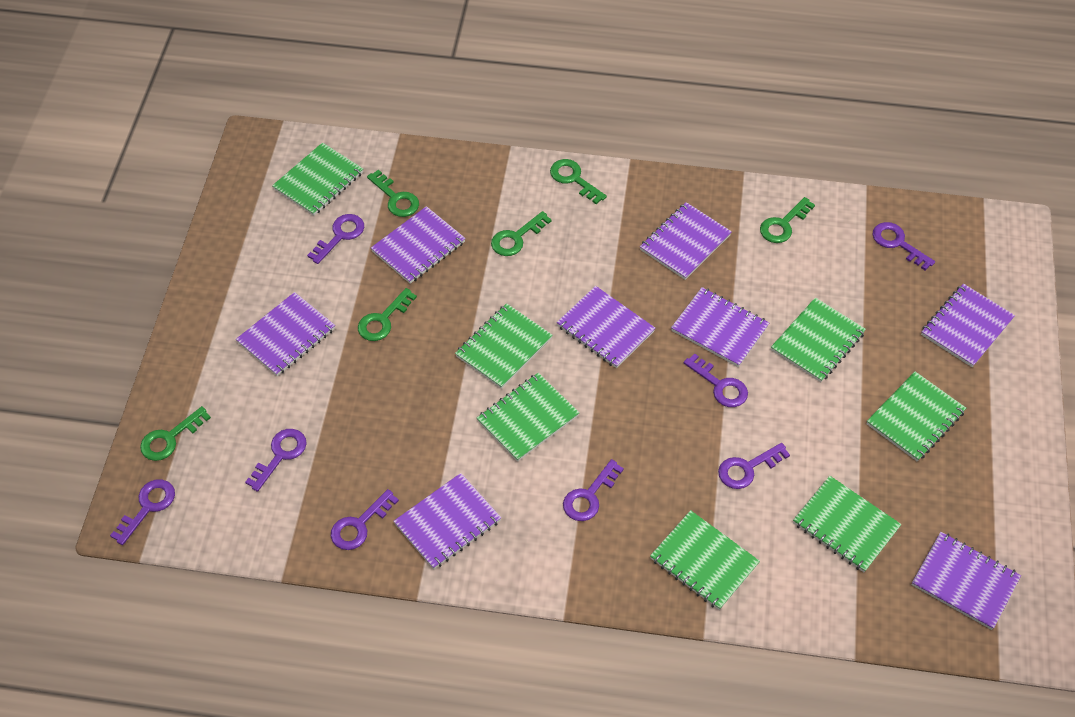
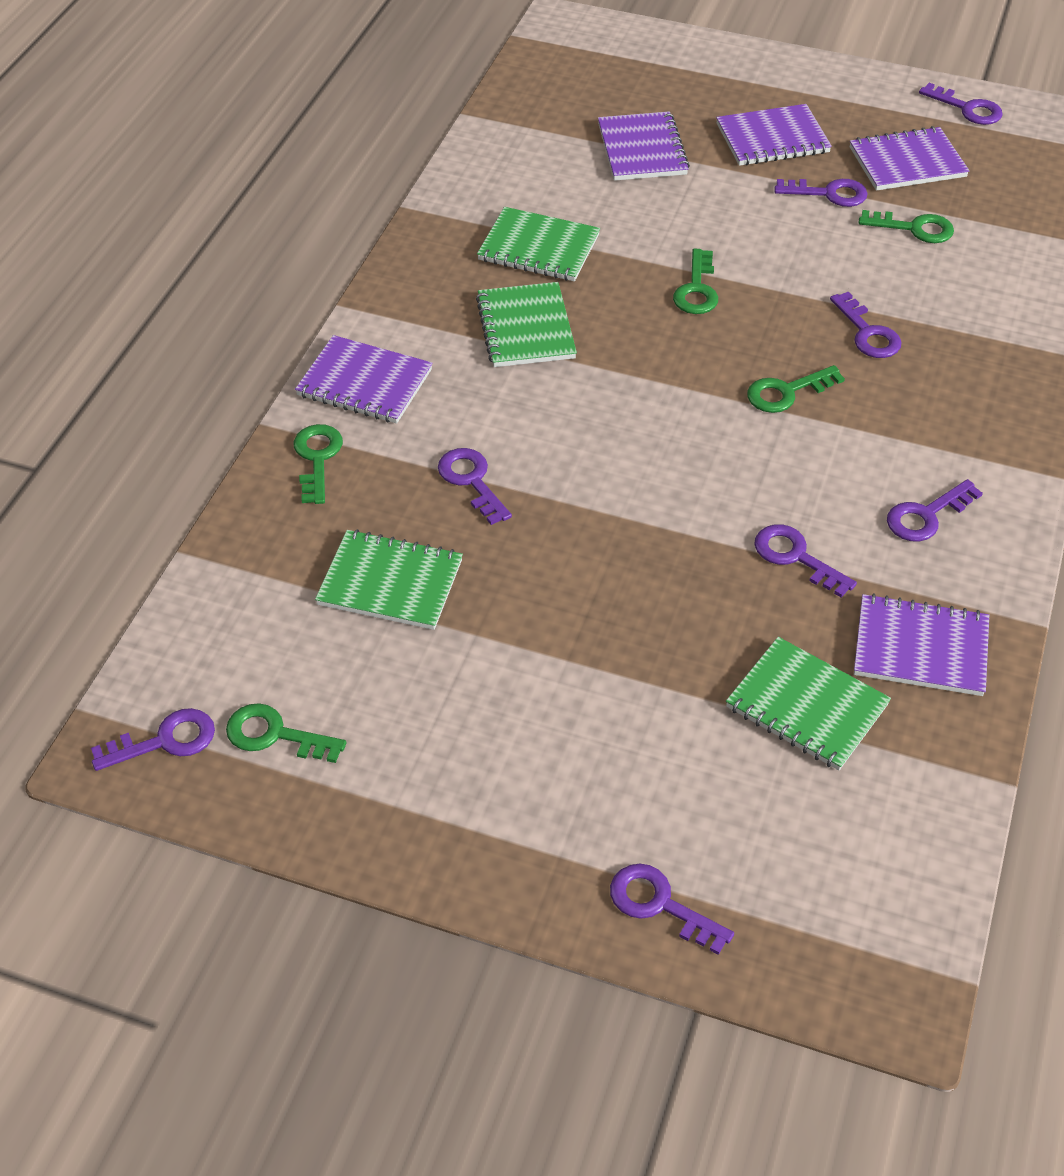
green key: [140,406,211,461] [358,288,417,341] [367,170,419,217] [491,211,552,256] [550,159,607,204] [760,197,815,243] = 6 -> [226,703,347,763] [294,424,343,504] [673,249,718,314] [747,365,845,413] [858,210,954,243] = 5
green notebook: [272,142,363,216] [455,303,553,389] [477,373,579,462] [650,510,760,610] [771,297,866,382] [793,476,901,572] [867,371,966,461] = 7 -> [315,529,463,630] [476,282,577,367] [477,207,600,281] [726,637,891,770] = 4
purple notebook: [236,292,335,376] [371,206,466,284] [393,473,501,569] [557,286,655,368] [640,202,732,280] [671,287,769,367] [912,532,1021,630] [921,284,1015,367] = 8 -> [295,335,433,424] [598,111,690,181] [716,104,832,166] [850,126,969,191] [854,593,989,696] = 5

